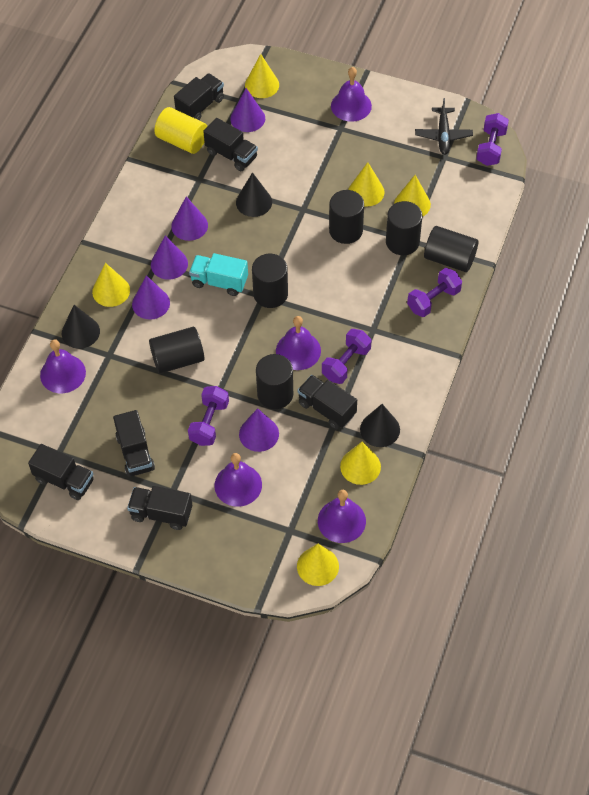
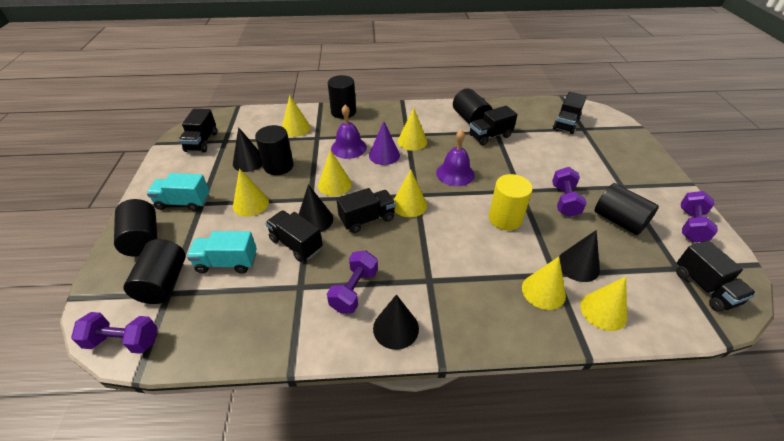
black cone: [62,305,100,349] [236,172,272,217] [360,404,400,447] = 3 -> [233,127,263,172] [299,184,333,232] [373,294,419,350] [559,230,600,282] = 4
black plane: [415,98,473,155] = 1 -> none = 0
purple bell: [40,339,86,393] [214,453,262,507] [276,316,321,370] [318,490,366,543] [331,67,372,122] = 5 -> [331,105,367,159] [436,129,475,186] = 2
purple cone: [132,275,170,320] [151,235,188,280] [171,196,208,241] [230,88,265,132] [239,408,279,452] = 5 -> [369,121,400,165] = 1
turquoise truck: [189,253,248,296] = 1 -> [147,173,210,212] [187,231,257,274] = 2
yellow cone: [92,263,130,307] [245,54,279,98] [297,544,339,586] [340,442,381,485] [349,162,385,207] [394,175,431,217] = 6 -> [233,168,269,217] [282,95,311,137] [318,150,352,196] [394,170,427,217] [397,108,427,151] [522,257,566,310] [580,277,627,331] = 7

